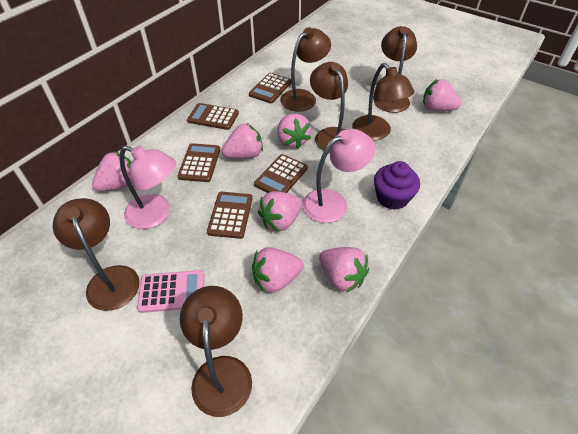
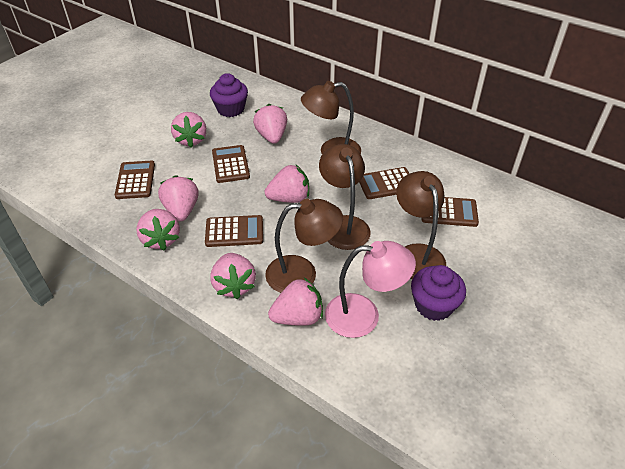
brown lamp: [53,198,140,311] [180,286,252,417] [280,27,331,112] [310,62,348,153] [352,63,415,140] [374,26,417,113] = 6 -> [265,199,343,293] [301,81,361,154] [319,144,371,250] [396,171,446,279] = 4
pink calculator: [137,270,204,313] = 1 -> none = 0
pink lamp: [120,145,176,229] [302,129,375,223] = 2 -> [325,241,416,338] = 1
purple cupcake: [374,161,420,210] = 1 -> [210,73,248,117] [411,265,466,321] = 2

